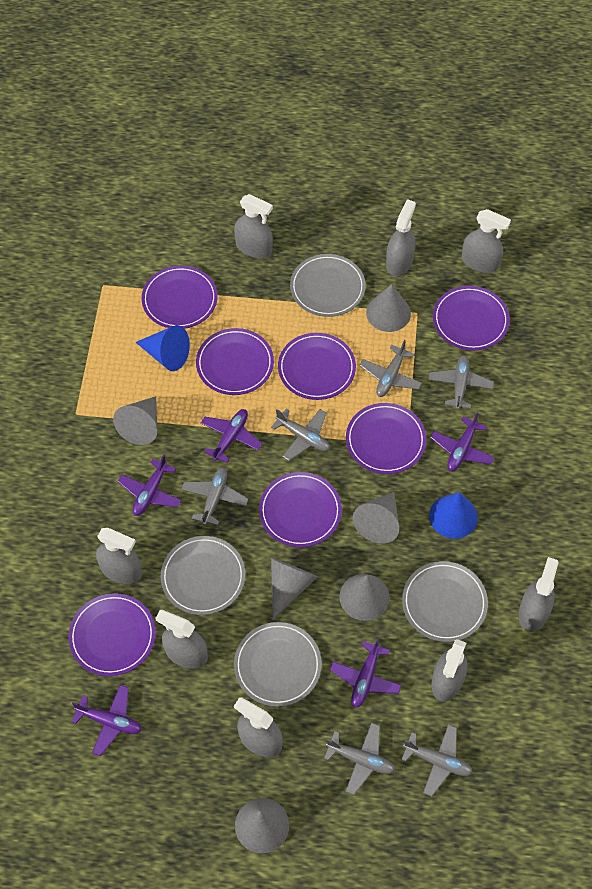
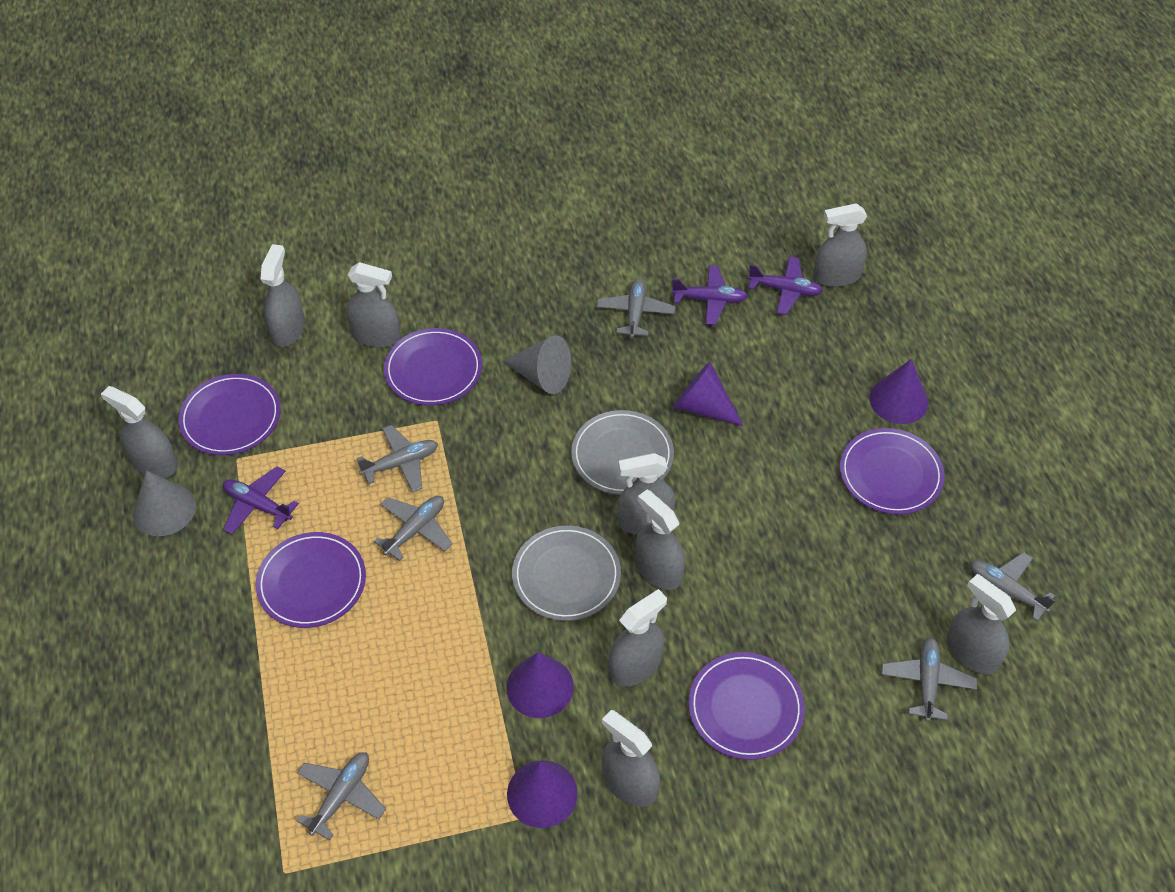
blue cone: [136,325,190,371] [429,492,478,539] = 2 -> none = 0
grey cone: [113,396,157,445] [235,798,289,853] [271,558,317,620] [339,574,390,621] [353,492,399,544] [366,284,411,332] = 6 -> [133,470,196,536] [502,335,571,394] = 2
grey plate: [161,536,246,615] [234,622,322,707] [290,254,366,317] [402,561,488,642] = 4 -> [512,526,621,621] [571,410,674,495] = 2
grey spray bottle: [96,528,142,584] [155,610,208,669] [234,194,273,258] [234,697,283,757] [386,199,416,276] [431,639,467,702] [462,209,511,273] [519,557,559,632] = 8 -> [101,386,178,478] [261,244,305,347] [346,262,400,348] [602,710,660,807] [609,589,667,687] [617,453,675,535] [635,489,685,590] [813,203,867,287] [947,574,1016,674] = 9
purple cone: none = 0 -> [506,652,574,718] [507,760,578,828] [673,362,743,426] [869,359,928,424] = 4
purple plane: [72,685,142,756] [118,455,181,516] [201,409,262,463] [330,637,402,708] [430,412,494,471] = 5 -> [223,466,299,535] [672,265,748,325] [748,256,823,315] = 3
purple plate: [68,593,156,676] [142,266,218,329] [196,328,274,395] [259,472,342,547] [278,333,356,400] [346,403,426,474] [433,286,510,350] = 7 -> [179,374,281,455] [256,532,366,628] [384,328,482,406] [688,652,805,760] [840,428,944,515] = 5

